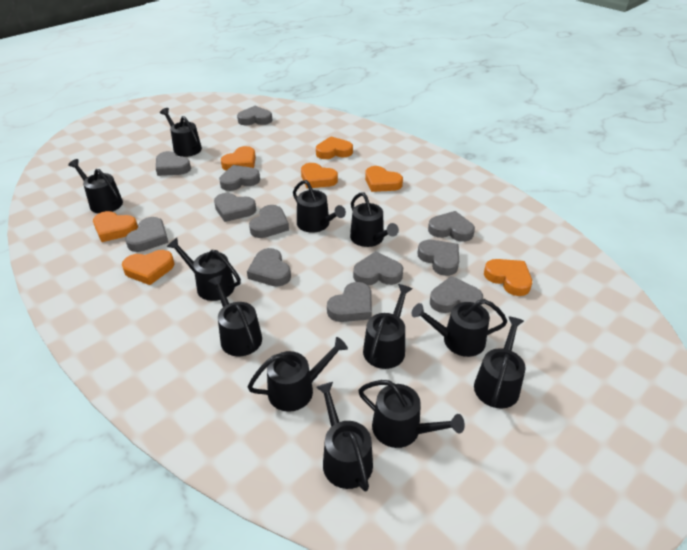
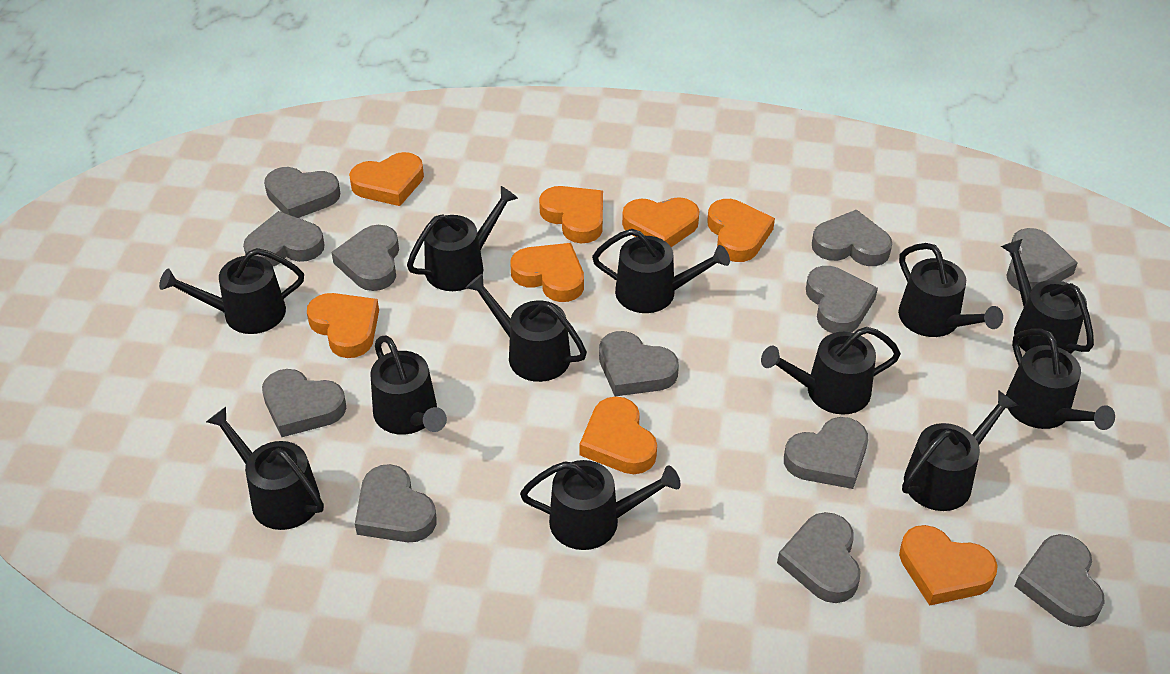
orange heart: [93,211,138,242] [122,250,175,285] [221,146,256,171] [301,163,338,189] [316,136,353,159] [365,166,403,192] [484,259,532,296] = 7 -> [307,293,379,358] [349,152,424,206] [510,243,584,302] [539,186,603,243] [579,396,657,474] [622,197,700,247] [707,199,775,262] [899,525,998,606] = 8

